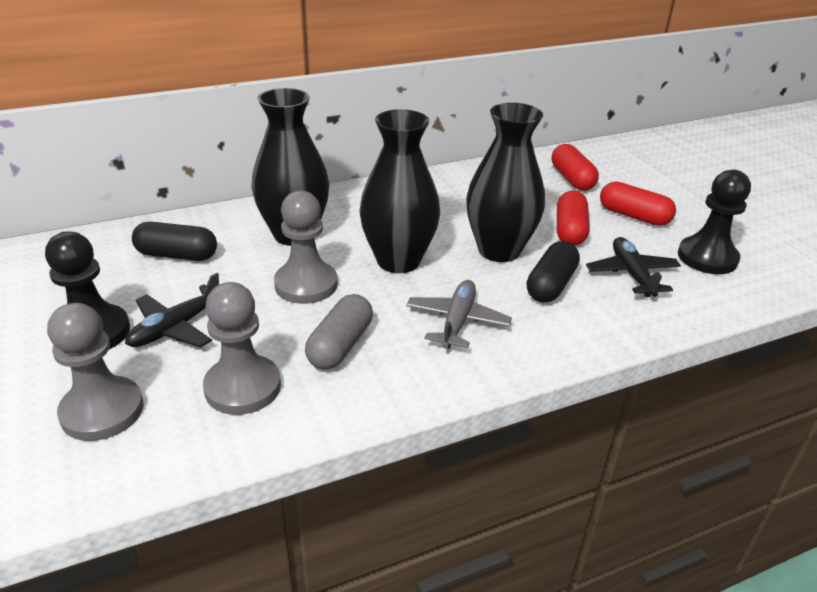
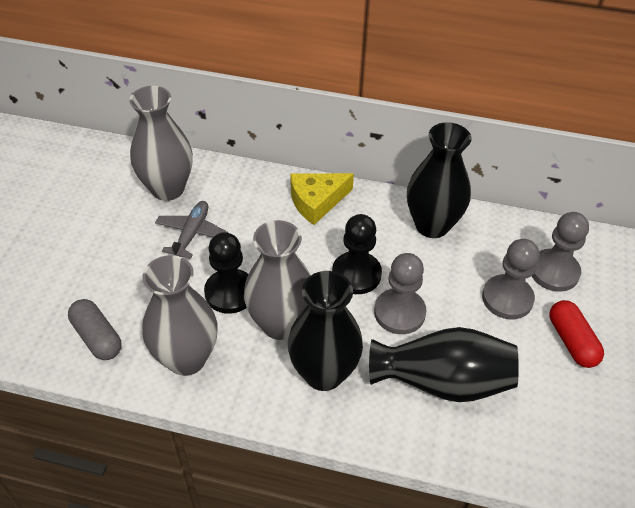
black capsule: [132,222,217,261] [527,241,580,303] = 2 -> none = 0
black plane: [125,273,219,348] [586,237,681,297] = 2 -> none = 0
grey vase: none = 0 -> [129,86,193,201] [142,255,218,376] [244,220,311,340] = 3
red capsule: [552,144,599,191] [557,191,590,246] [600,181,676,226] = 3 -> [550,300,604,368] = 1
yellow cheese: none = 0 -> [290,173,354,225] = 1

